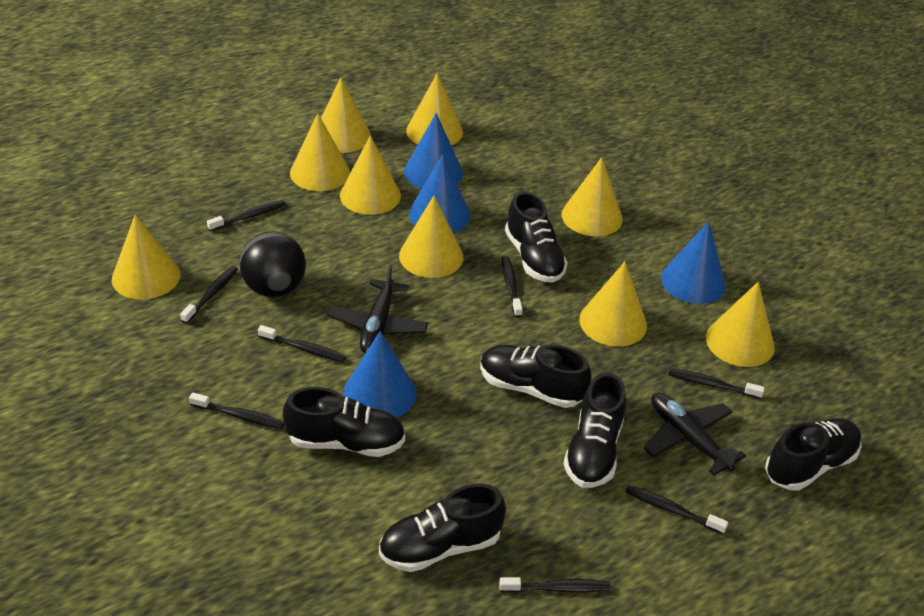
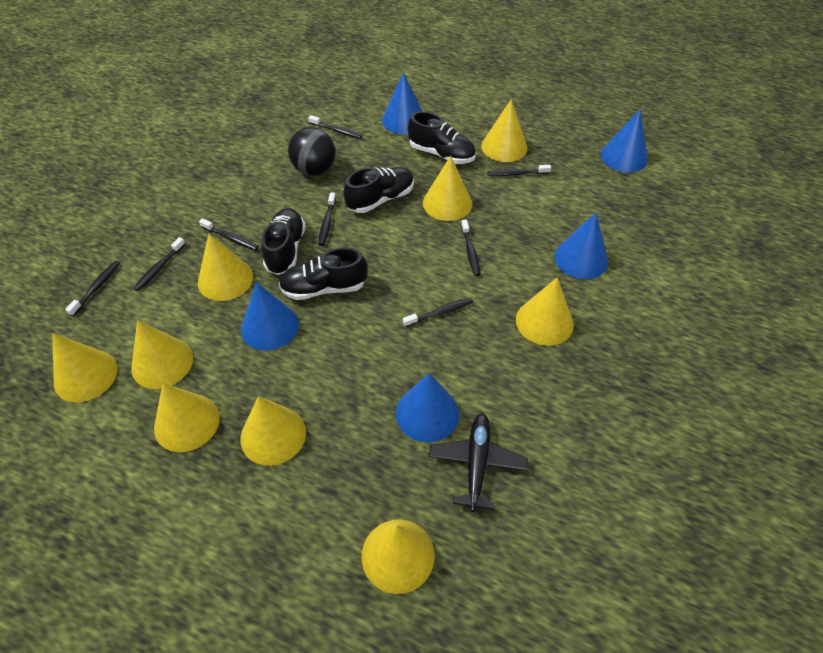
black plane: [327,264,428,353] [644,393,746,476] = 2 -> [429,413,528,512] = 1
black shoe: [283,387,405,457] [379,484,506,572] [480,345,592,408] [505,192,568,283] [563,373,626,488] [765,418,862,491] = 6 -> [261,208,306,275] [279,247,367,300] [343,167,414,213] [408,111,476,164] = 4
blue cone: [343,331,416,418] [404,113,463,189] [409,154,470,233] [661,222,726,304] = 4 -> [241,282,299,351] [382,72,422,134] [396,373,459,443] [554,213,608,279] [600,110,648,172] = 5

